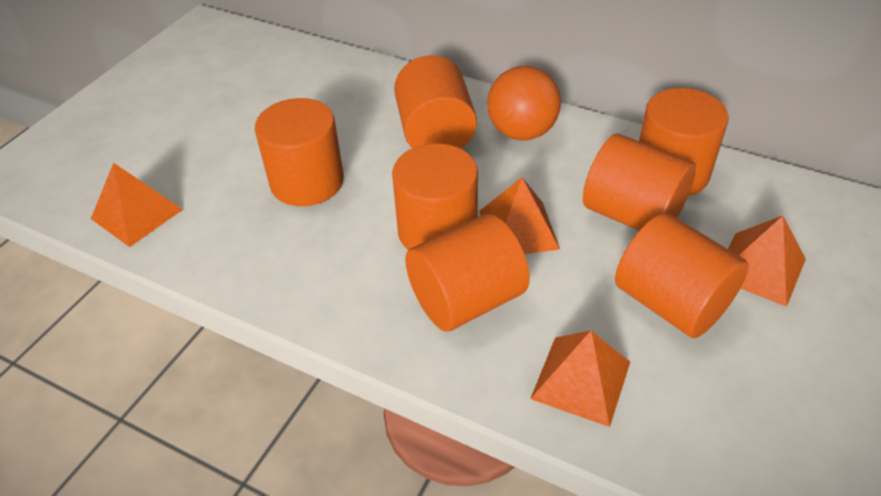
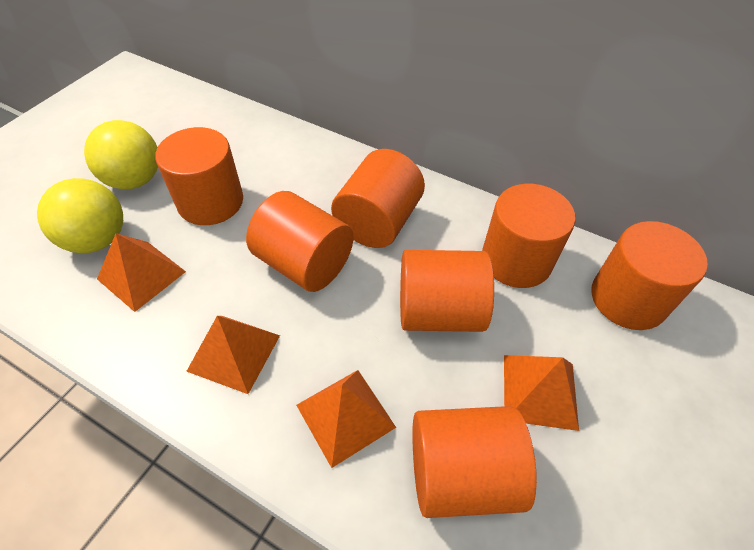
orange ball: [487,66,561,140] = 1 -> none = 0
yellow ball: none = 0 -> [37,178,123,253] [84,120,158,189] = 2

